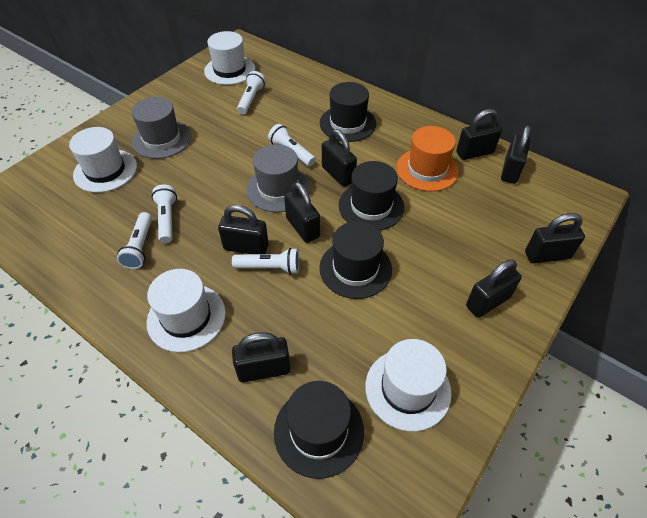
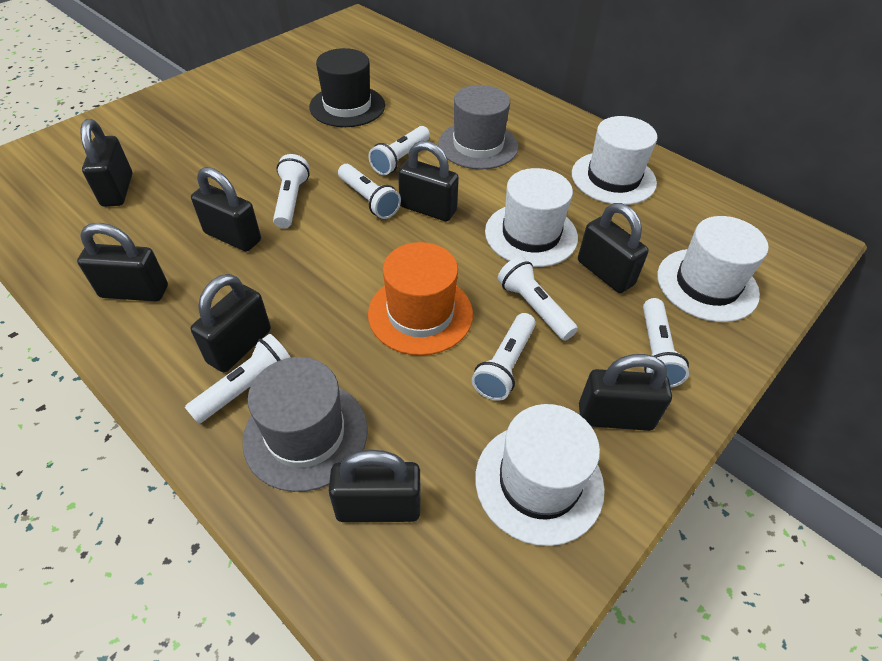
black hat: [274,381,364,479] [319,221,392,299] [320,82,376,142] [339,161,404,231] = 4 -> [309,48,385,127] = 1
white flashlight: [117,212,152,269] [152,185,177,243] [232,248,300,275] [237,71,266,114] [268,124,316,166] = 5 -> [185,334,291,424] [273,154,309,229] [338,164,401,219] [368,126,430,175] [472,313,536,401] [498,256,578,341] [643,298,689,387] = 7

